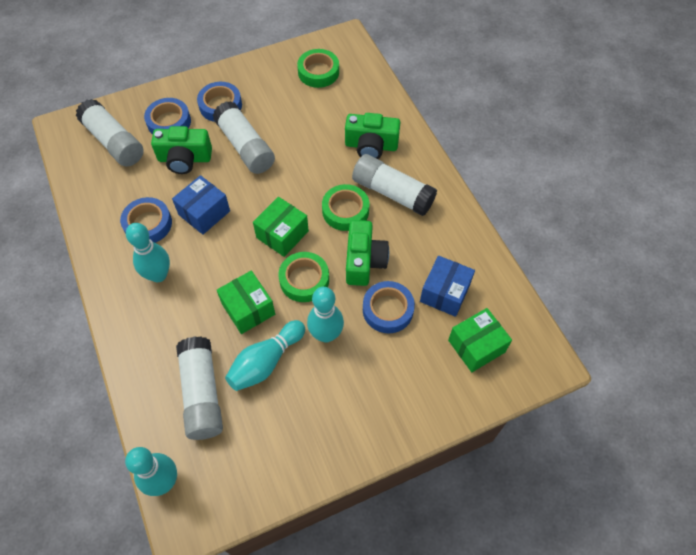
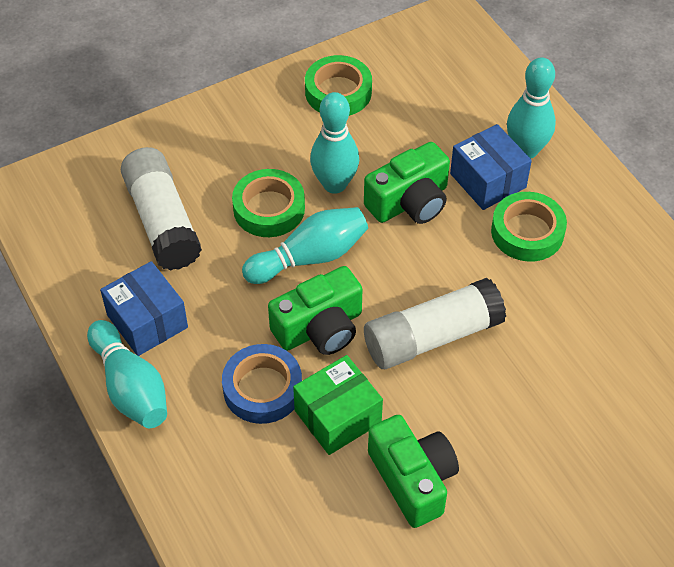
blue tape: [120,197,172,243] [144,98,191,135] [197,82,242,122] [363,281,415,333] = 4 -> [222,344,302,424] = 1
green box: [217,270,275,334] [253,197,309,257] [448,308,512,372] = 3 -> [293,355,383,455] = 1
white glue stick: [76,99,144,167] [176,336,223,440] [213,101,275,174] [352,154,437,216] = 4 -> [121,147,202,271] [364,278,506,369] = 2

